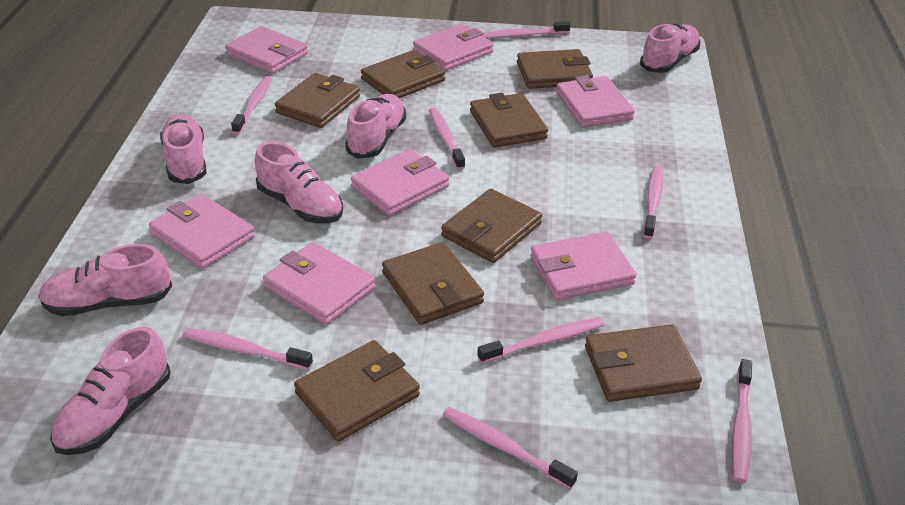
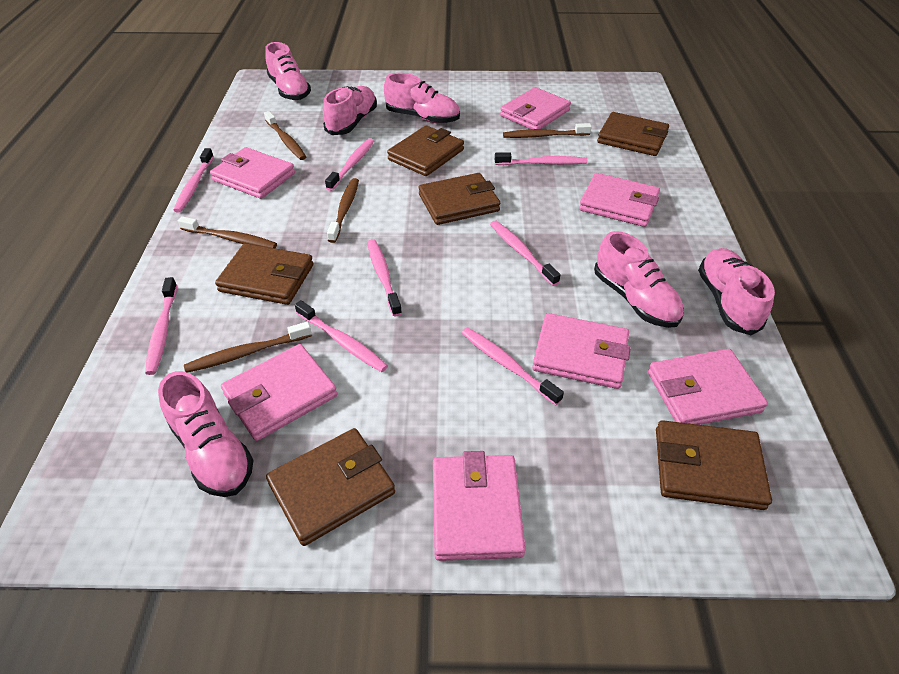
brown toothbrush: none = 0 -> [178,216,277,248] [184,322,312,373] [264,111,306,160] [327,178,359,243] [503,123,592,138] = 5
brown wallet: [275,73,360,128] [294,340,420,442] [361,50,445,98] [382,242,484,325] [441,189,542,263] [470,93,548,148] [517,49,593,89] [585,324,702,402] = 8 -> [215,243,314,305] [266,428,395,546] [387,126,464,176] [419,173,500,225] [597,112,669,156] [656,420,772,510] = 6

